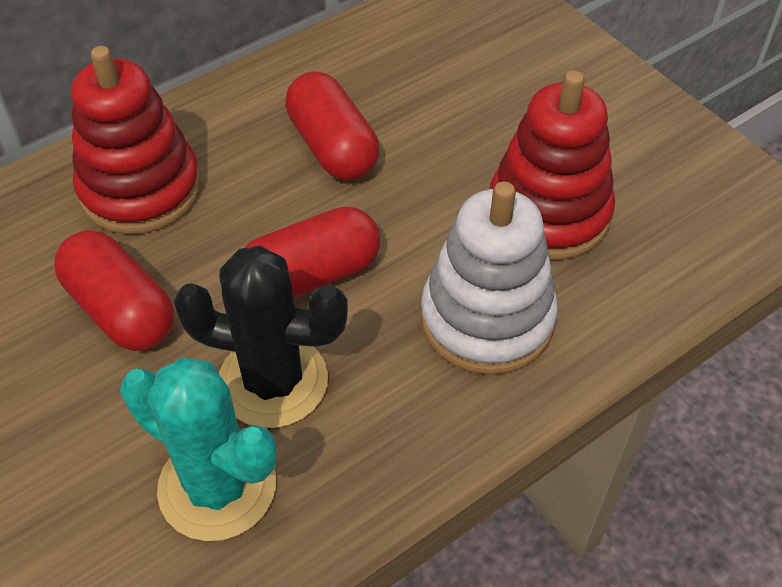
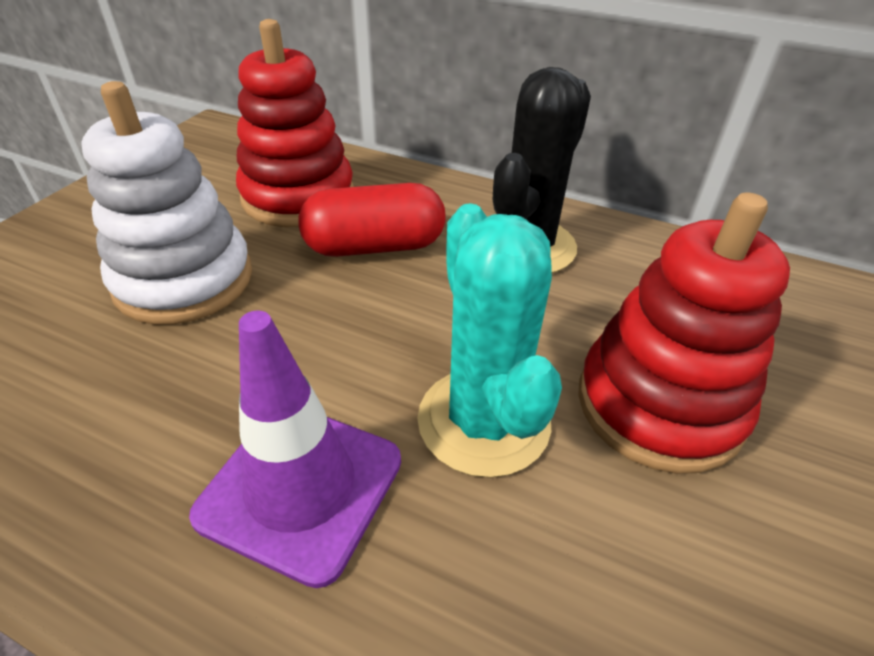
purple traffic cone: none = 0 -> [189,311,401,588] = 1
red capsule: [54,230,175,351] [244,207,380,298] [285,71,379,181] = 3 -> [298,183,446,257] = 1

